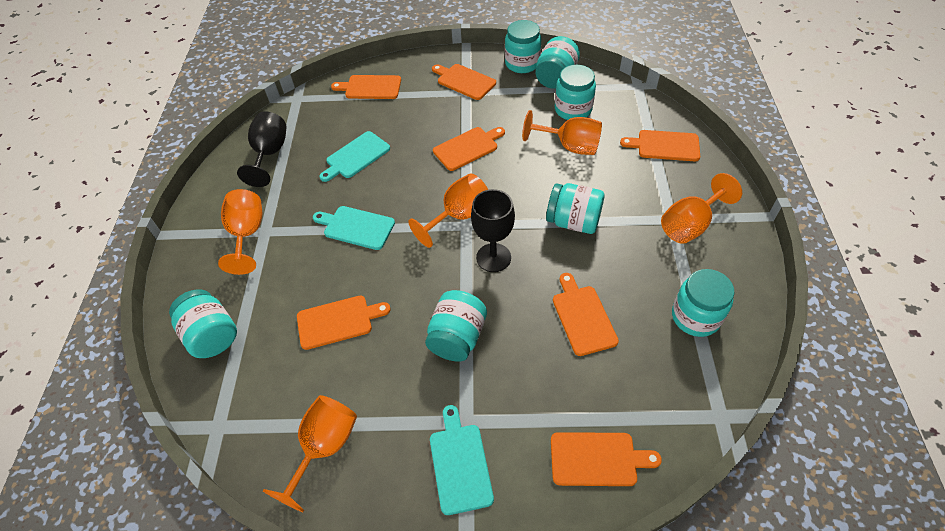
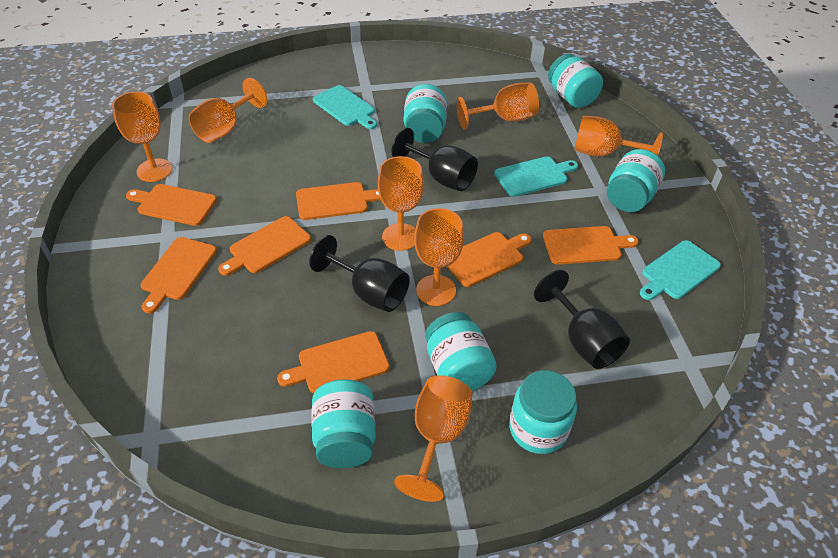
black goblet: [237,112,286,187] [471,189,515,272] = 2 -> [309,235,410,312] [392,128,478,191] [534,270,630,369] = 3
orange goblet: [218,189,262,275] [263,395,357,512] [408,173,488,248] [522,110,602,155] [661,173,742,244] = 5 -> [112,92,172,182] [189,78,268,143] [378,156,424,251] [394,375,473,502] [414,208,464,306] [457,82,539,130] [574,116,663,156] = 7
turquoise jar: [169,289,237,358] [425,290,487,362] [505,20,541,73] [536,36,580,89] [546,183,605,234] [555,65,596,120] [672,269,735,337] = 7 -> [312,379,376,468] [404,84,447,143] [425,312,497,391] [509,370,577,454] [548,54,603,108] [607,149,665,212] = 6

